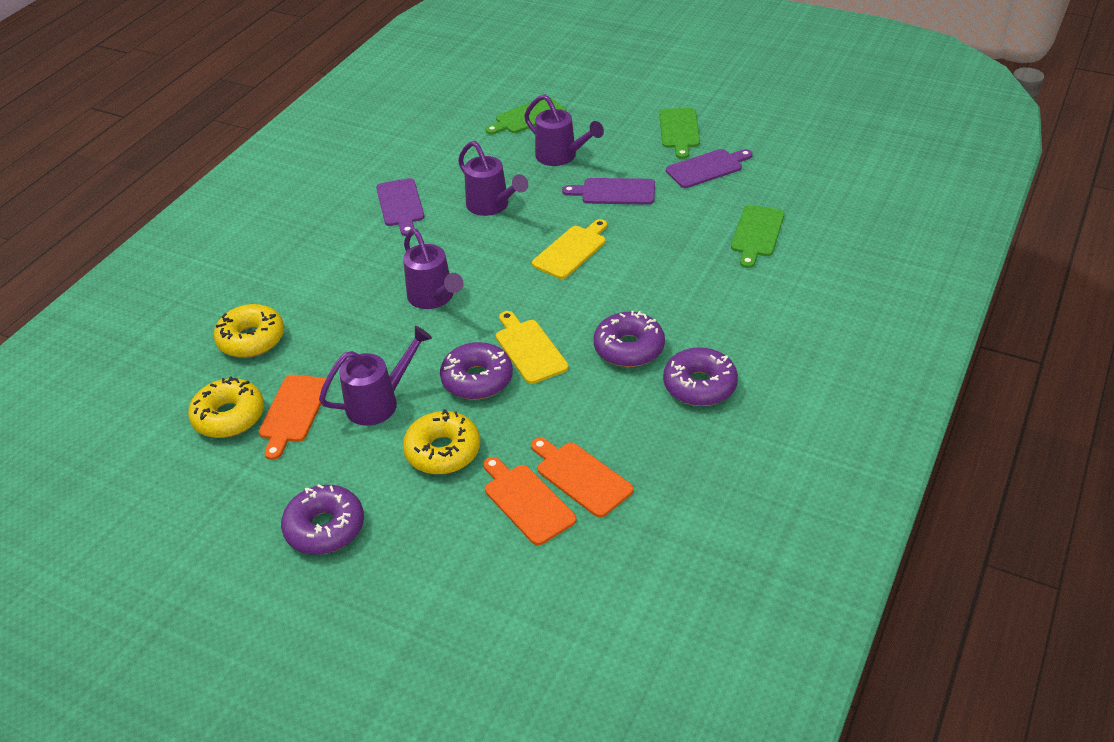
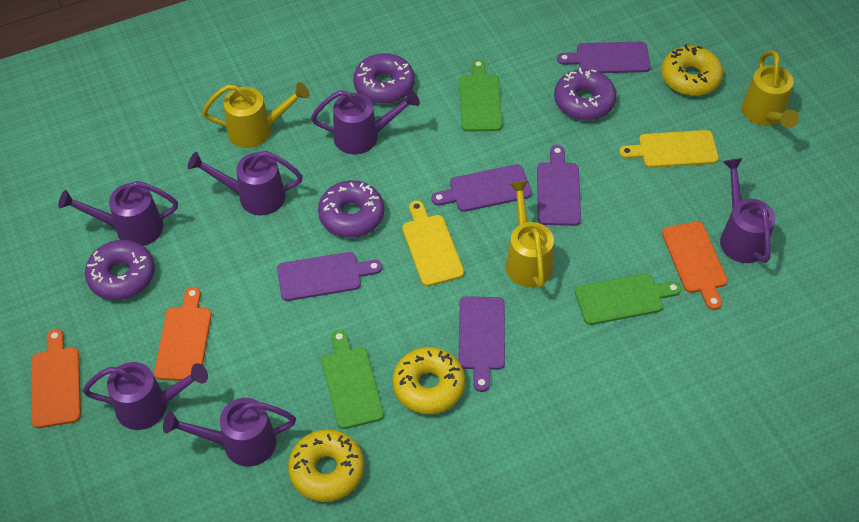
purple cutting board: [376,178,424,236] [562,178,655,205] [666,149,753,188] = 3 -> [277,252,382,301] [431,164,532,212] [458,296,505,392] [537,145,581,226] [557,42,651,73] = 5
purple watering can: [319,326,432,426] [403,229,464,309] [458,141,528,216] [524,94,604,166] = 4 -> [58,181,178,246] [83,362,208,430] [163,398,296,467] [188,151,303,215] [311,90,420,154] [720,158,776,263] = 6
yellow watering can: none = 0 -> [202,82,310,148] [505,181,554,288] [742,51,799,128] = 3

